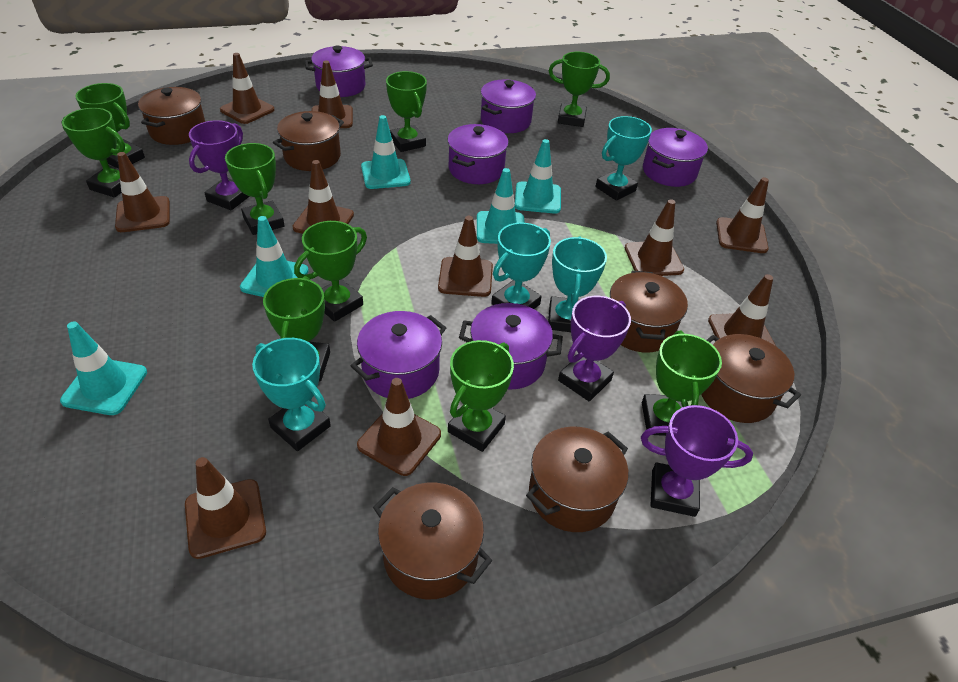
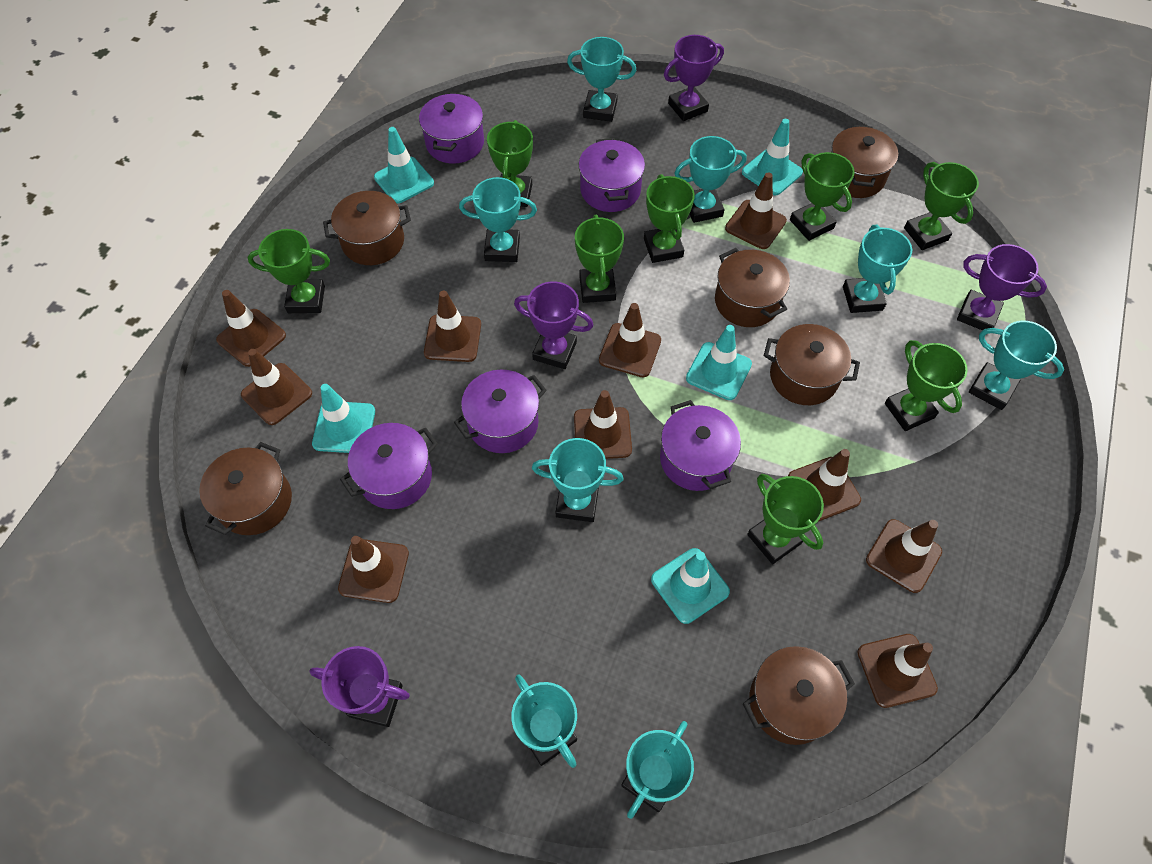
green trophy: [62,108,125,198] [75,83,145,168] [225,143,285,235] [263,276,330,381] [294,221,367,322] [386,71,427,152] [448,340,514,452] [549,52,610,127] [642,331,722,436] = 9 -> [248,229,330,313] [487,120,533,207] [575,215,624,303] [644,174,695,263] [747,474,824,564] [790,152,855,241] [885,340,968,431] [904,162,979,250] = 8
purple pot: [305,46,373,97] [351,311,446,399] [447,124,509,184] [459,303,563,390] [481,79,536,133] [643,128,708,187] = 6 -> [340,423,438,509] [419,92,484,164] [454,370,547,453] [579,138,645,212] [660,400,741,491] = 5
purple trophy: [189,120,250,210] [558,296,631,402] [641,405,753,517] = 3 -> [309,646,410,727] [514,282,594,369] [664,35,724,121] [957,244,1047,330] = 4
turquoise trophy: [252,338,331,451] [491,223,551,309] [548,236,607,332] [596,116,652,201] = 4 -> [459,177,537,262] [512,675,577,768] [532,438,624,522] [567,37,636,122] [621,721,694,819] [674,136,747,223] [843,225,912,313] [969,320,1064,410] = 8

